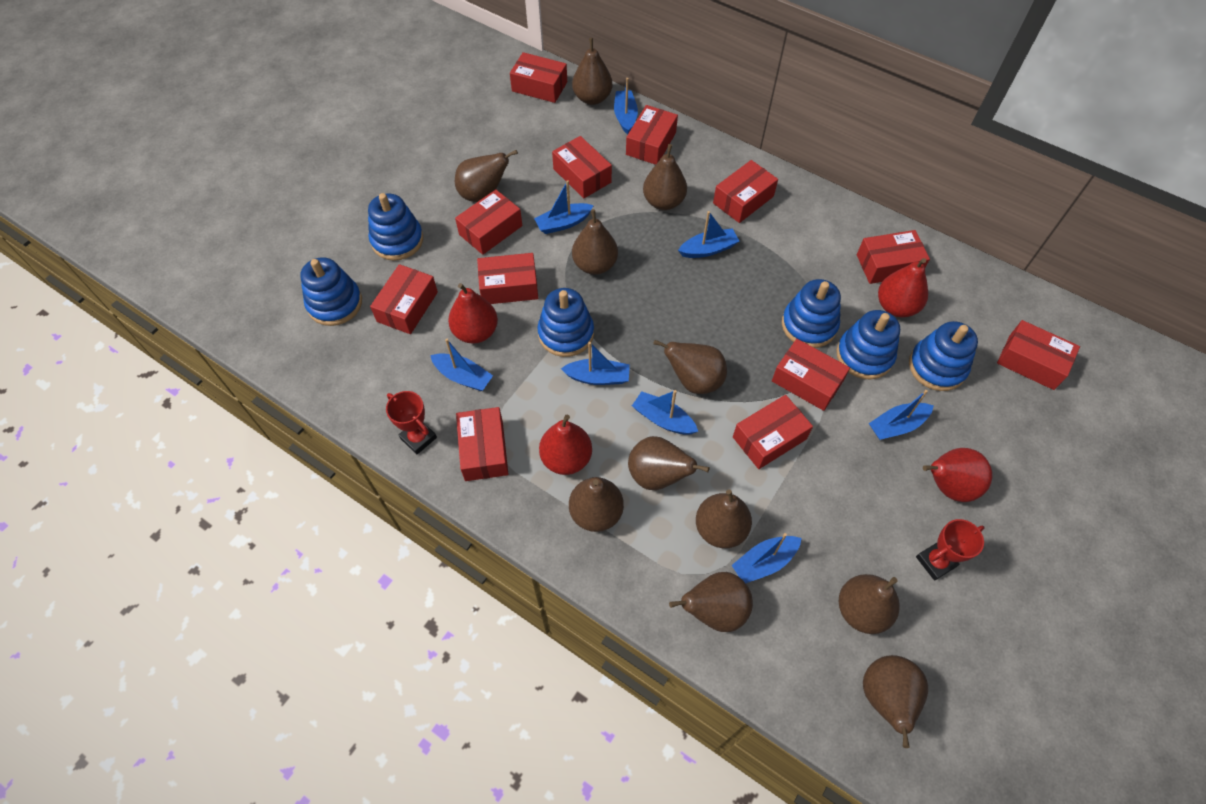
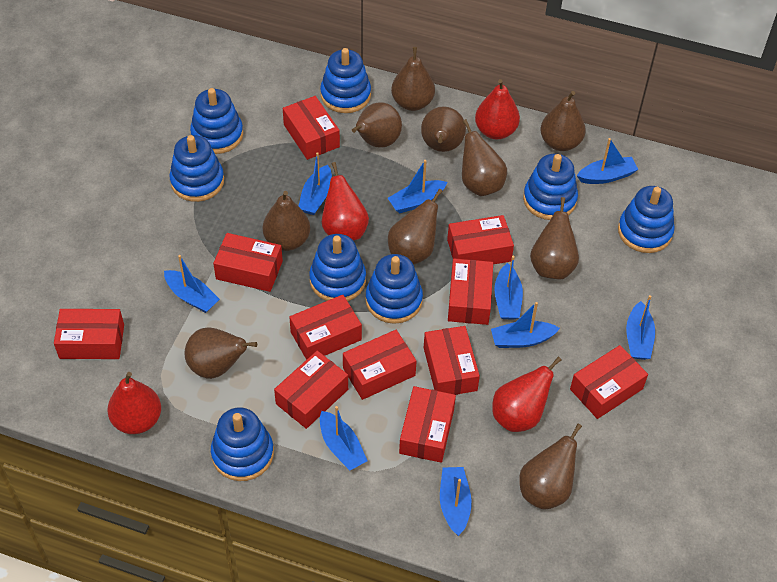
blue boat: [430,339,493,391] [534,180,594,234] [561,342,630,385] [614,78,638,135] [632,390,698,435] [678,211,739,258] [732,533,802,583] [869,390,934,440] = 8 -> [164,255,220,313] [299,152,332,215] [320,406,368,470] [388,160,447,214] [440,467,472,536] [491,302,560,348] [494,256,523,320] [577,138,639,184] [626,295,655,360] = 9
blue stacking toy: [300,257,362,326] [368,193,423,261] [537,288,594,357] [782,279,841,348] [837,310,900,379] [909,321,978,391] = 6 -> [169,135,224,202] [190,88,243,154] [211,407,274,481] [309,234,366,301] [320,48,371,113] [365,254,423,324] [523,154,578,220] [618,186,675,253] = 8
brown pear: [455,150,518,202] [569,477,624,532] [572,38,612,105] [572,209,618,275] [628,436,710,490] [643,144,687,210] [653,340,727,394] [669,572,753,632] [696,489,752,548] [839,574,900,634] [863,655,928,748] = 11 -> [184,327,257,379] [263,191,310,251] [352,102,402,147] [388,189,443,264] [391,47,435,111] [421,106,466,152] [462,119,507,196] [519,423,582,510] [530,197,579,280] [541,91,586,151] = 10
red box: [370,264,438,334] [455,189,522,255] [456,407,508,481] [477,253,538,304] [510,52,567,103] [552,136,612,198] [626,105,678,165] [713,160,778,223] [733,395,813,469] [772,339,850,411] [857,230,930,284] [997,320,1080,390] = 12 -> [54,309,124,359] [213,233,283,292] [274,351,348,429] [283,96,340,160] [289,295,362,360] [343,330,416,400] [399,386,456,463] [424,326,480,395] [447,215,514,264] [448,259,493,325] [570,345,648,419] = 11
red trophy: [386,391,437,454] [916,519,985,581] = 2 -> none = 0

